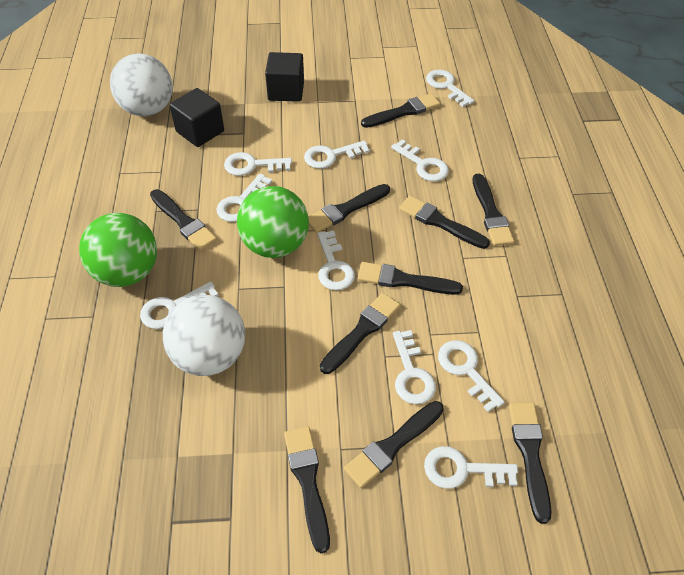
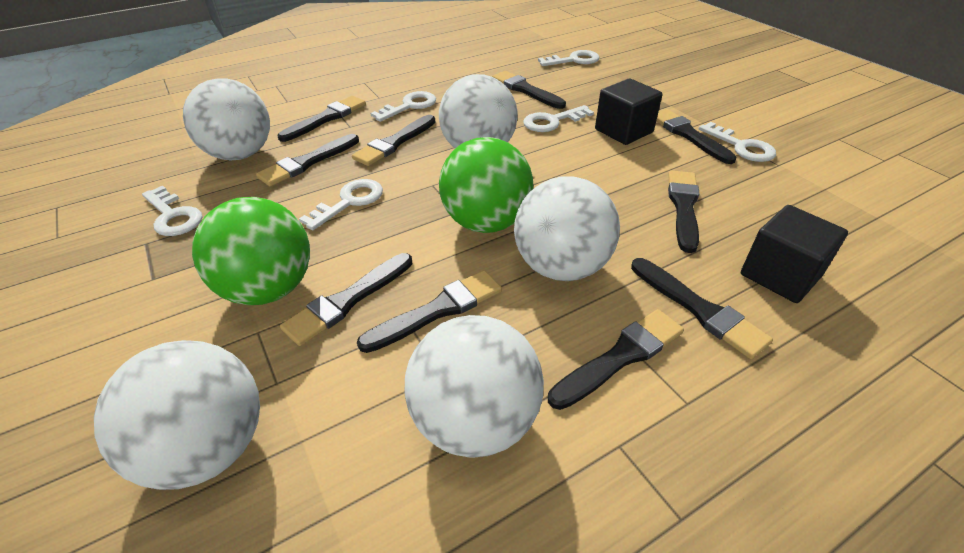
white ball: [110,53,173,116] [163,295,245,376] = 2 -> [94,340,260,490] [183,78,270,160] [405,315,544,458] [439,74,518,148] [514,176,620,281] = 5
white key: [140,281,219,329] [217,173,272,222] [224,152,292,176] [304,140,370,169] [317,230,355,290] [391,140,449,181] [393,330,436,404] [424,446,518,489] [426,70,474,107] [438,340,505,412] = 10 -> [142,186,202,236] [299,179,383,230] [370,91,436,122] [523,105,594,132] [538,50,599,66] [699,122,776,162] = 6

